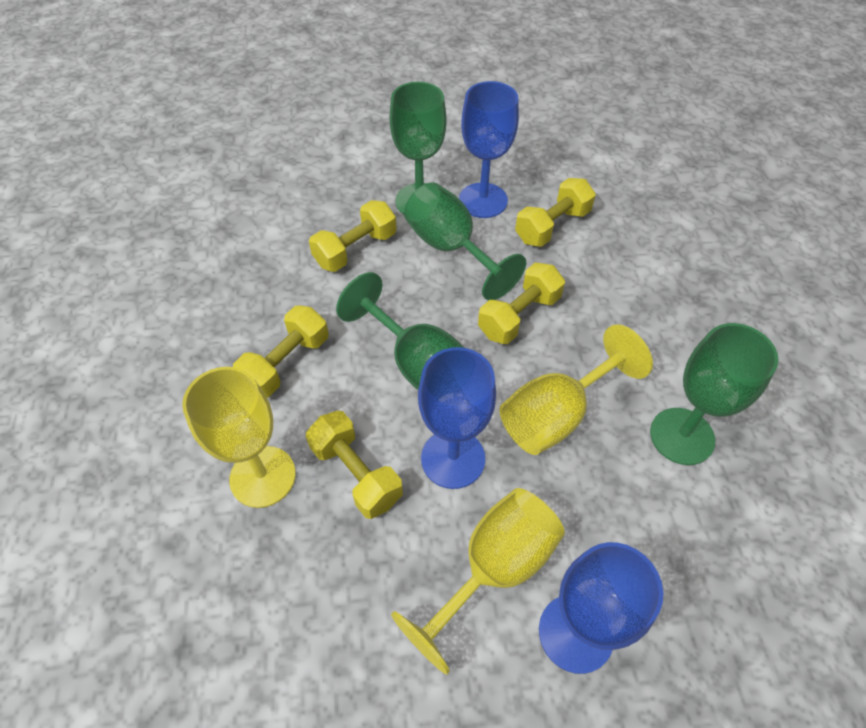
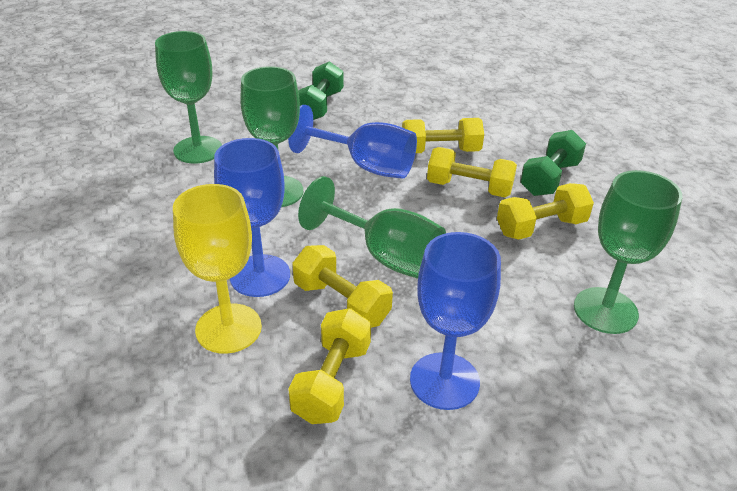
green dumbbell: none = 0 -> [298,61,344,120] [520,130,586,196] = 2
yellow goblet: [182,367,296,508] [391,488,565,675] [499,324,653,455] = 3 -> [173,184,262,354] = 1

